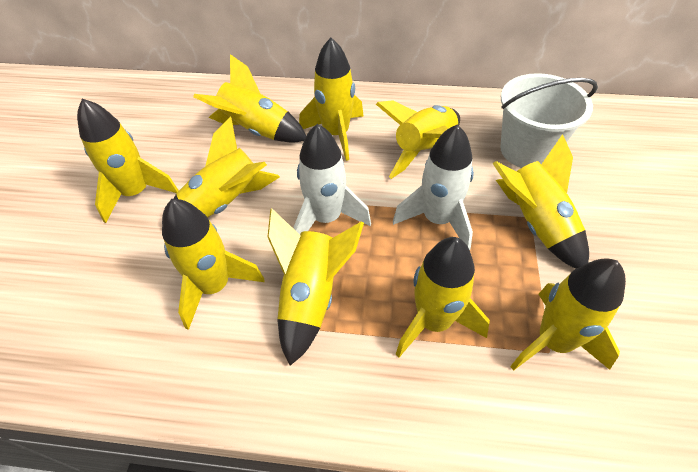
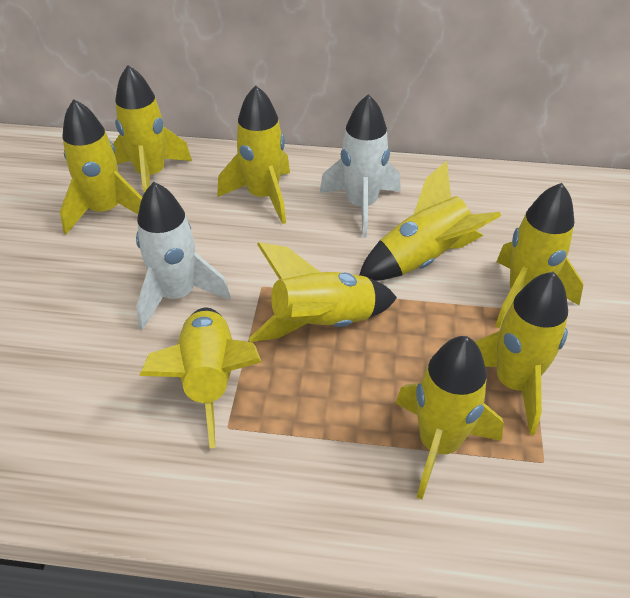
white bucket: [501,73,598,168] = 1 -> none = 0
yellow rocket: [77,99,179,223] [162,199,264,330] [173,116,280,217] [193,54,306,143] [268,208,364,366] [299,38,364,161] [376,100,460,179] [396,237,490,357] [492,134,589,268] [510,259,626,371] = 10 -> [60,99,142,234] [113,65,192,193] [139,308,261,448] [217,85,290,224] [249,242,397,342] [359,161,501,281] [396,336,504,499] [474,272,568,435] [495,183,583,328] = 9

